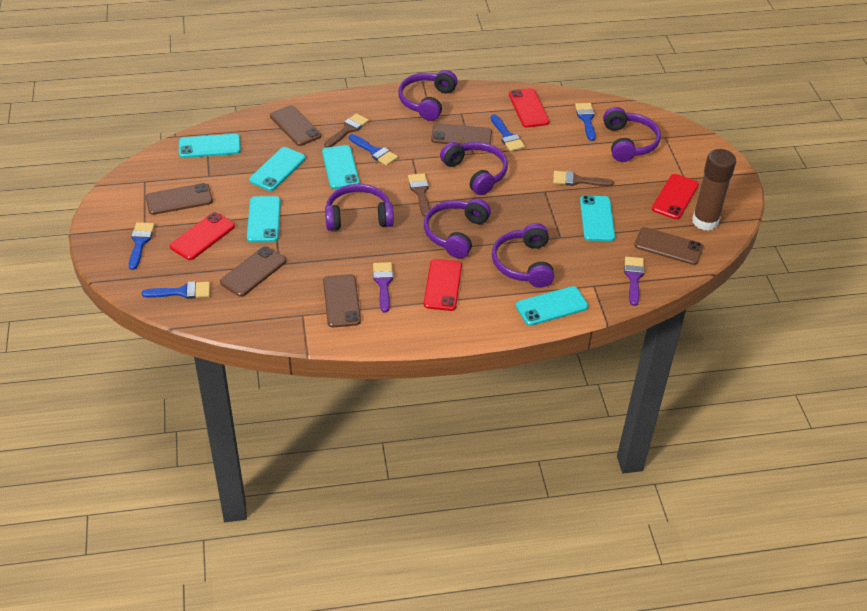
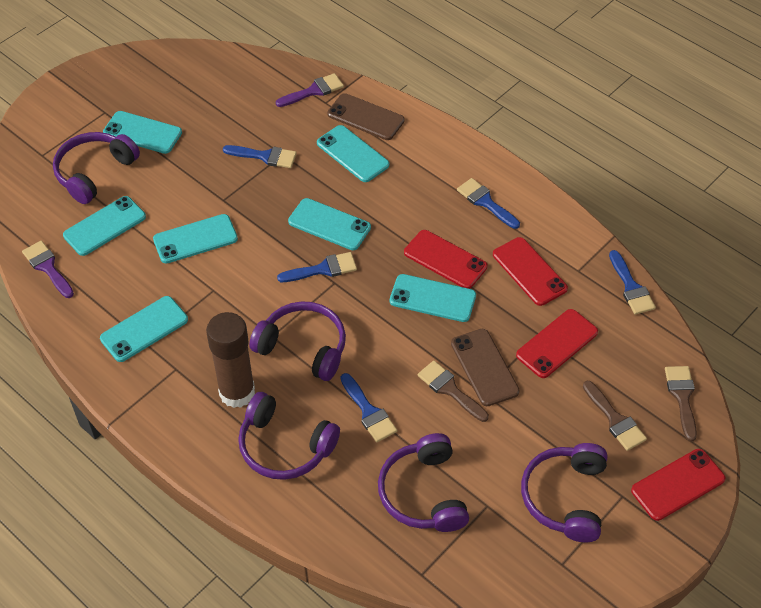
brown phone: [145,183,213,215] [220,246,286,297] [270,105,322,146] [323,274,361,328] [431,123,492,145] [634,227,703,265] = 6 -> [327,93,405,140] [451,329,520,406] = 2
purple headphones: [325,184,394,231] [398,70,458,121] [424,198,491,258] [440,142,508,195] [492,223,554,288] [603,107,661,162] = 6 -> [53,132,140,204] [238,392,340,480] [249,301,346,381] [378,433,469,532] [521,443,607,542] = 5
turquoise phone: [179,134,241,158] [247,196,281,242] [249,147,306,191] [322,145,360,189] [516,286,588,326] [580,195,615,241] = 6 -> [63,196,146,256] [100,296,188,362] [103,111,182,154] [153,214,238,263] [288,198,371,250] [317,125,389,182] [390,274,476,322] = 7

